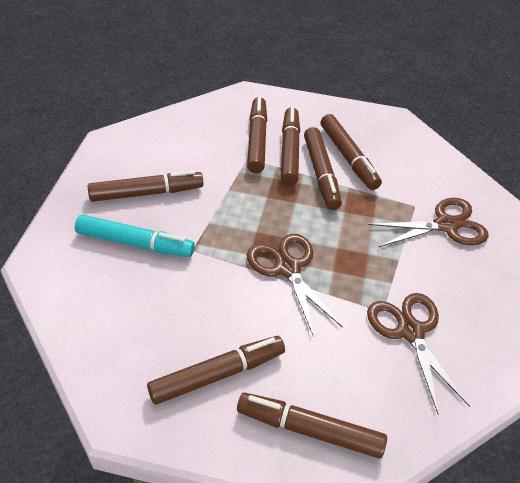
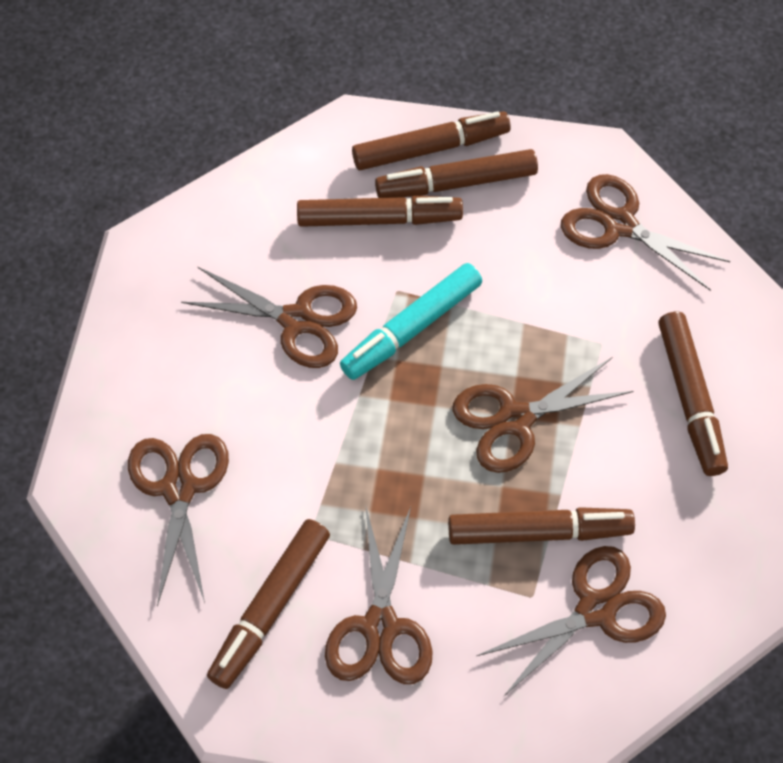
brown marker: [88,170,203,202] [147,336,285,405] [237,393,387,459] [247,97,267,173] [281,107,300,186] [304,127,342,210] [321,114,382,190] = 7 -> [207,519,330,689] [297,195,463,227] [352,111,511,170] [375,149,538,198] [448,507,635,545] [659,311,728,476] = 6
brown scissors: [247,234,343,337] [367,293,470,414] [369,198,488,247] = 3 -> [128,434,229,607] [181,267,357,368] [325,504,433,684] [453,357,634,473] [477,546,666,697] [561,174,730,291] = 6

